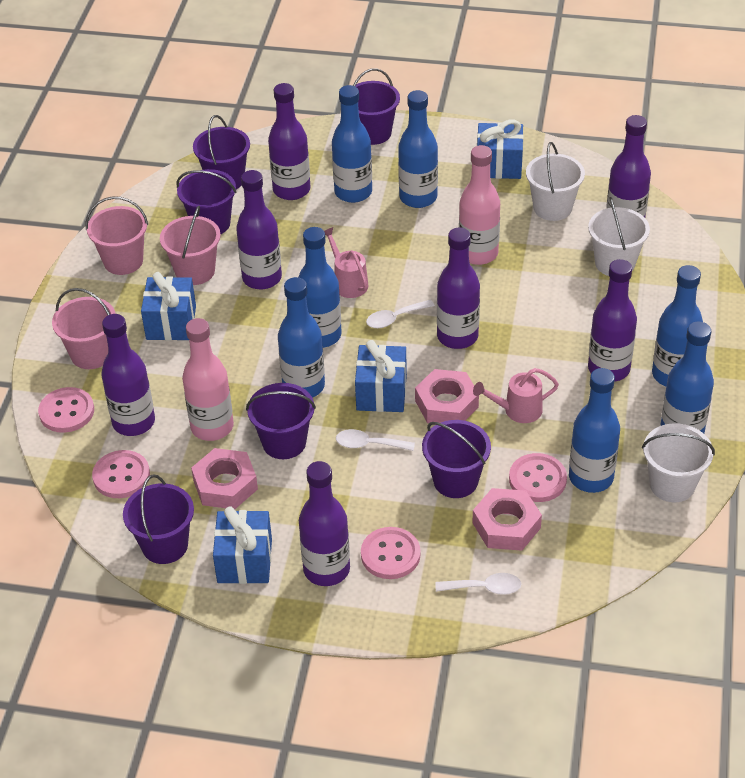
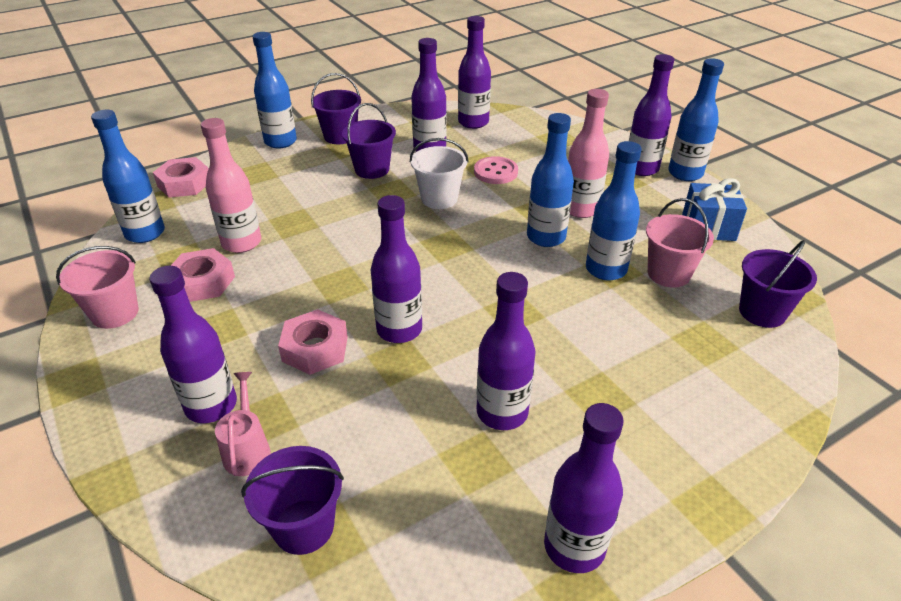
blue bottle: [278,277,325,398] [299,227,342,348] [332,85,372,203] [398,90,438,208] [569,368,620,493] [652,265,703,386] [660,321,714,433] = 7 -> [91,110,165,243] [253,32,297,148] [527,113,574,247] [586,141,642,281] [668,58,724,181] = 5
blue gift: [141,272,196,341] [213,507,272,584] [355,340,407,412] [477,120,524,179] = 4 -> [682,178,747,241] = 1
pink bucket: [52,288,116,369] [86,196,148,275] [160,206,221,285] = 3 -> [56,246,139,329] [646,198,714,287] = 2
pink button: [38,387,94,433] [92,450,150,498] [361,527,421,579] [509,453,567,502] = 4 -> [474,156,518,184] = 1
pink watering can: [324,227,368,298] [473,368,559,423] = 2 -> [215,372,271,476] = 1
purple bucket: [123,474,194,564] [176,169,236,235] [193,115,250,189] [246,383,316,459] [353,68,400,145] [422,420,491,498] = 6 -> [241,446,344,555] [311,73,361,144] [342,103,396,179] [739,240,817,328] = 4
white bucket: [526,142,585,221] [588,197,650,276] [642,423,715,502] = 3 -> [410,138,469,209] = 1
white spoon: [336,429,415,451] [366,299,435,328] [435,573,521,595] = 3 -> none = 0

